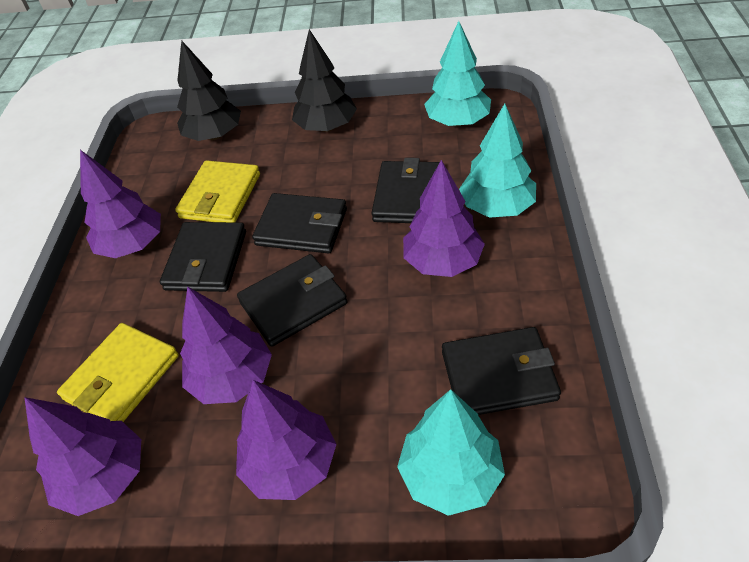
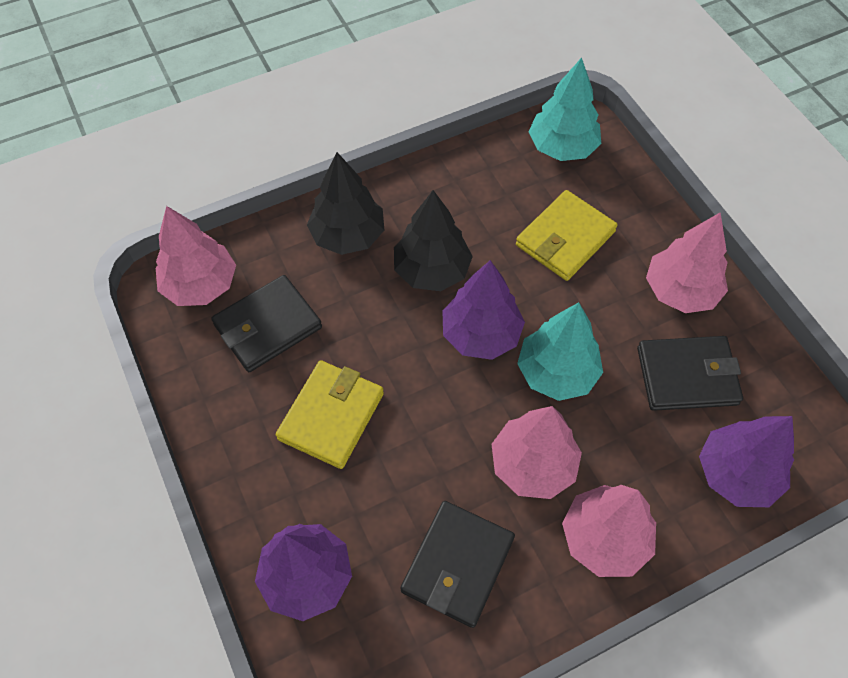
black wallet: [160,222,246,292] [237,254,347,347] [252,193,347,253] [372,158,440,223] [442,327,561,415] = 5 -> [211,275,322,372] [401,501,515,628] [637,336,743,411] = 3
pink tree: none = 0 -> [156,206,236,306] [492,406,582,499] [562,485,656,577] [646,212,728,313] = 4
purple tree: [24,397,141,516] [80,150,161,258] [180,286,272,404] [236,380,337,500] [403,160,485,277] = 5 -> [255,524,352,621] [442,260,525,360] [699,416,794,507] = 3
turquoise tree: [397,389,505,516] [424,21,491,127] [459,104,536,218] = 3 -> [517,302,603,401] [529,57,601,161] = 2

